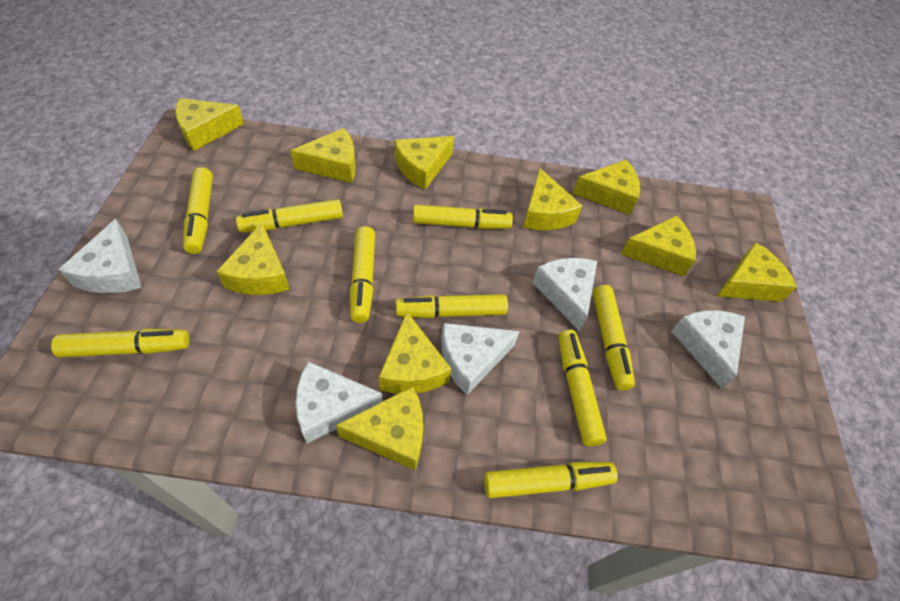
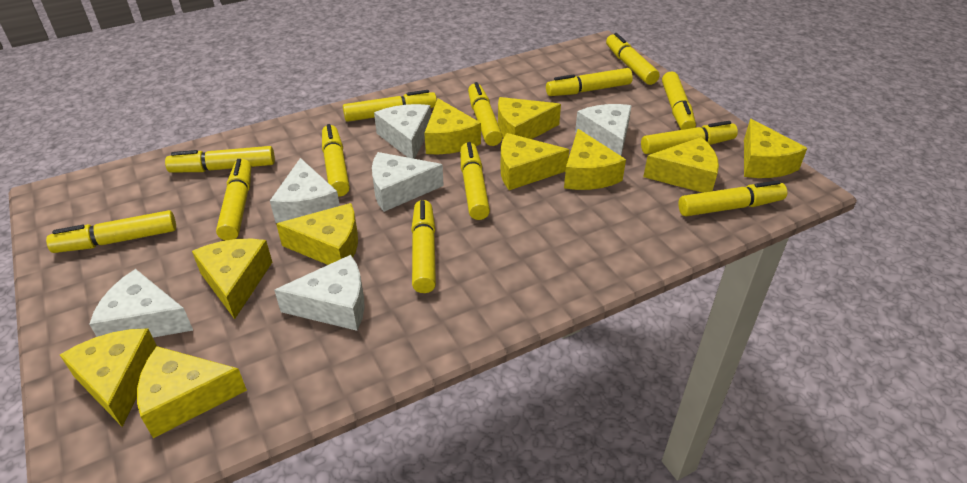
white cheese: [58,219,142,293] [296,362,383,444] [442,323,520,395] [533,258,597,331] [671,310,745,389] = 5 -> [89,269,193,338] [270,158,340,223] [274,255,365,331] [372,152,444,212] [374,104,431,159] [575,104,632,156] = 6
yellow marker: [51,329,189,358] [183,167,213,254] [236,199,343,233] [350,226,375,323] [396,294,508,318] [413,205,513,229] [484,462,618,498] [558,330,607,446] [592,285,635,390] = 9 -> [46,210,176,253] [165,146,275,173] [216,159,251,241] [322,124,350,197] [343,90,437,122] [411,200,436,293] [460,142,490,220] [468,82,503,146] [546,68,633,96] [606,33,660,85] [641,121,738,154] [662,71,696,130] [678,180,787,216] = 13

